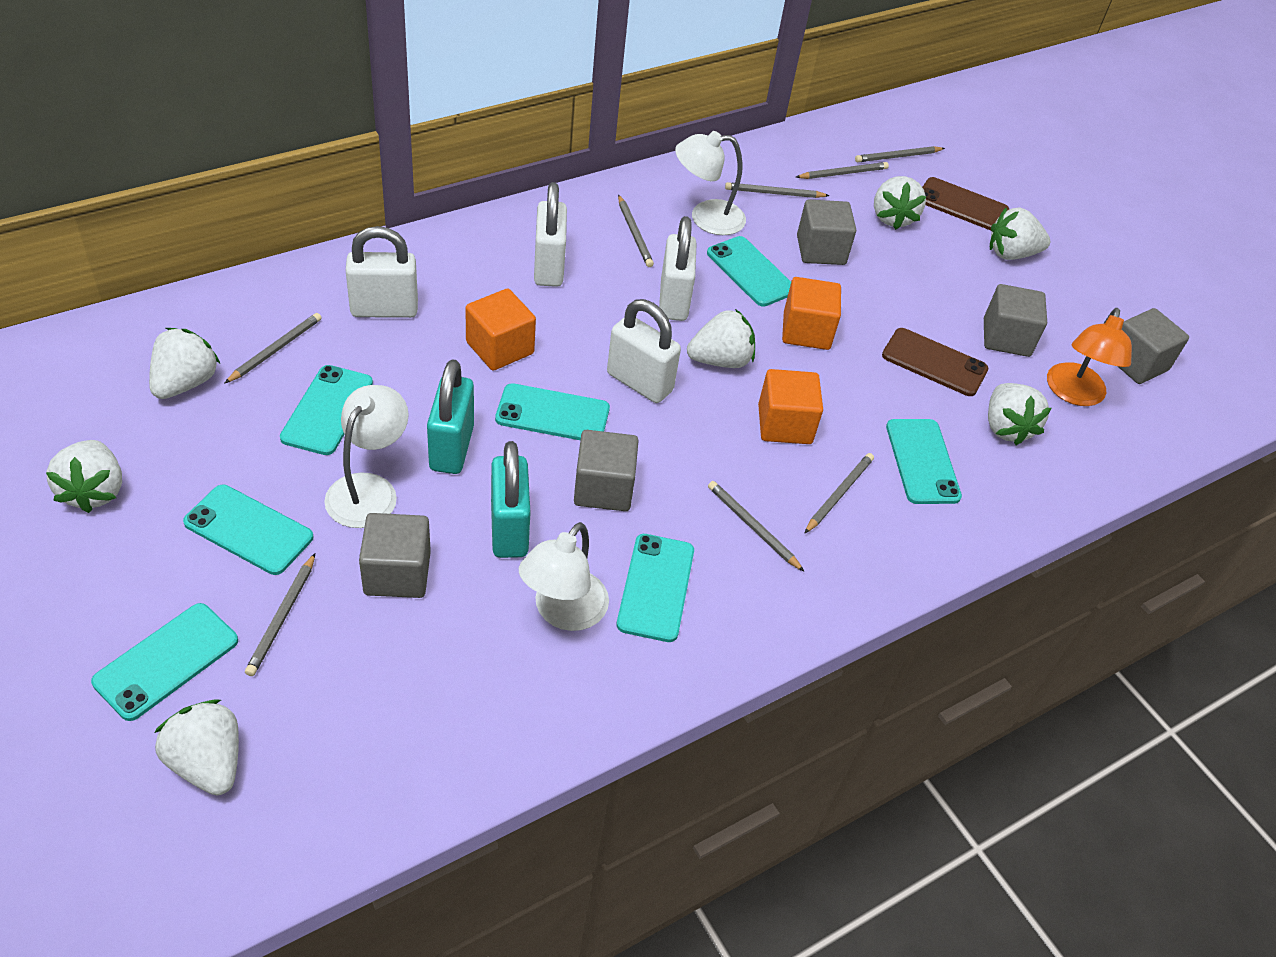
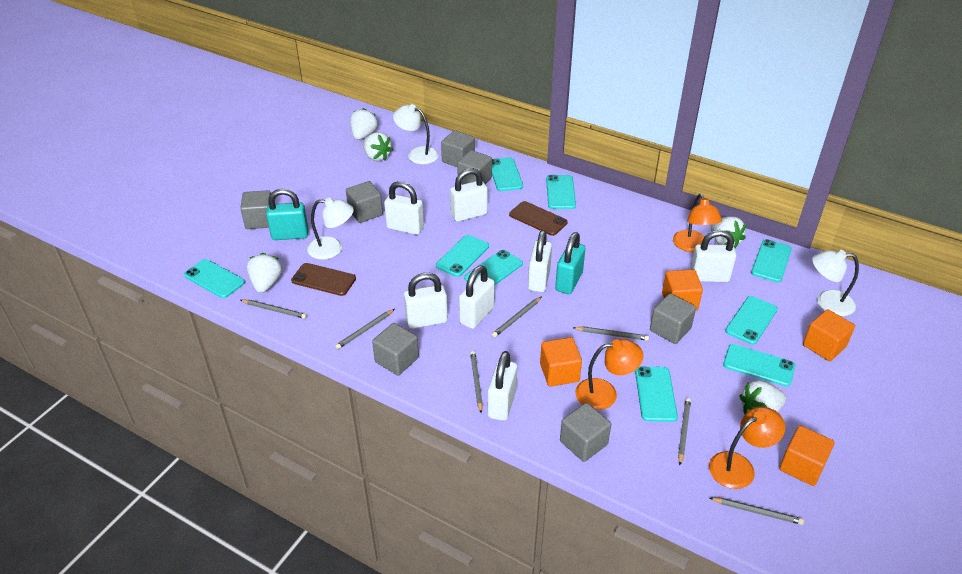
grey cube: [359,513,431,598] [574,430,639,511] [797,199,856,265] [984,284,1047,357] [1117,308,1189,384] = 5 -> [240,190,271,229] [346,181,383,223] [372,323,419,376] [441,130,475,167] [457,150,492,184] [560,403,611,462] [650,293,696,344] = 7
grey pencil: [224,313,322,384] [245,553,315,676] [618,195,654,267] [708,481,805,572] [725,182,830,198] [796,162,889,179] [804,453,874,534] [855,146,945,162] = 8 -> [241,300,307,319] [335,309,395,349] [470,351,483,413] [492,296,542,337] [573,327,649,341] [678,398,691,465] [710,497,804,525] = 7
orange cube: [465,289,536,371] [758,369,823,444] [782,277,841,350] = 3 -> [540,337,582,387] [662,270,703,311] [779,426,834,486] [803,309,855,361] = 4
orange lamp: [1047,308,1132,406] = 1 -> [575,339,644,410] [673,194,722,252] [709,406,785,489] = 3
turquoise phone: [91,603,238,721] [183,485,313,575] [280,365,373,455] [495,383,610,440] [617,534,694,642] [707,236,791,307] [886,419,962,504] = 7 -> [184,259,245,298] [436,235,489,277] [464,250,523,285] [492,157,523,191] [546,175,576,209] [635,367,678,422] [723,344,795,387] [725,296,778,345] [751,239,792,282] = 9
white padlock: [346,226,418,318] [534,182,567,287] [607,299,681,403] [659,216,697,321] = 4 -> [384,181,424,235] [404,273,448,329] [450,168,488,222] [459,265,495,329] [488,351,517,421] [528,230,552,292] [690,230,736,282] = 7
white strawberry: [46,440,122,513] [149,328,220,399] [154,699,239,795] [687,309,755,368] [874,176,926,230] [988,383,1051,445] [990,207,1050,260] = 7 -> [247,253,282,293] [350,108,378,140] [363,132,393,161] [711,216,746,248] [739,380,786,415] = 5

